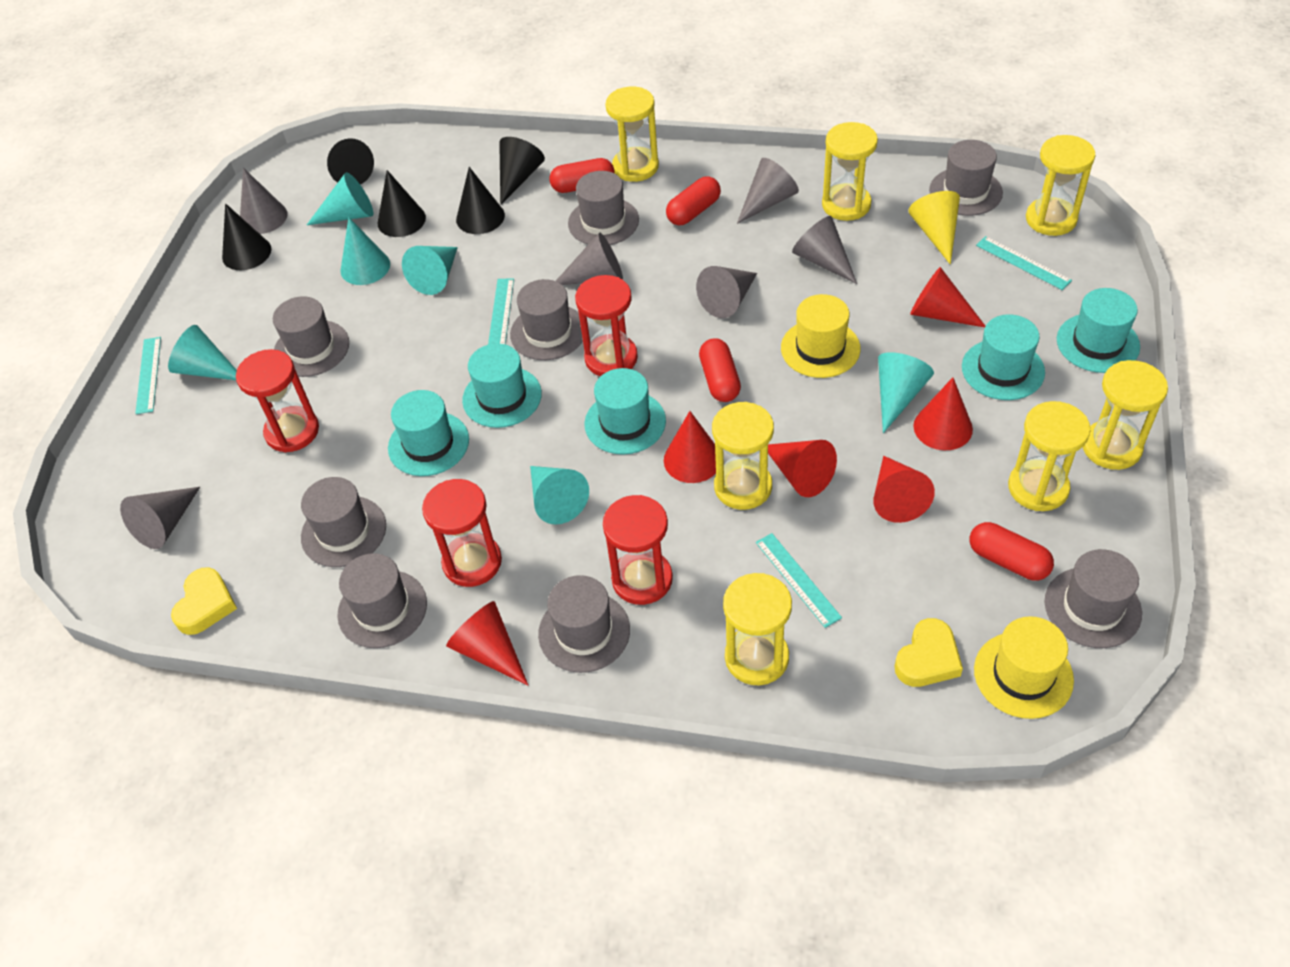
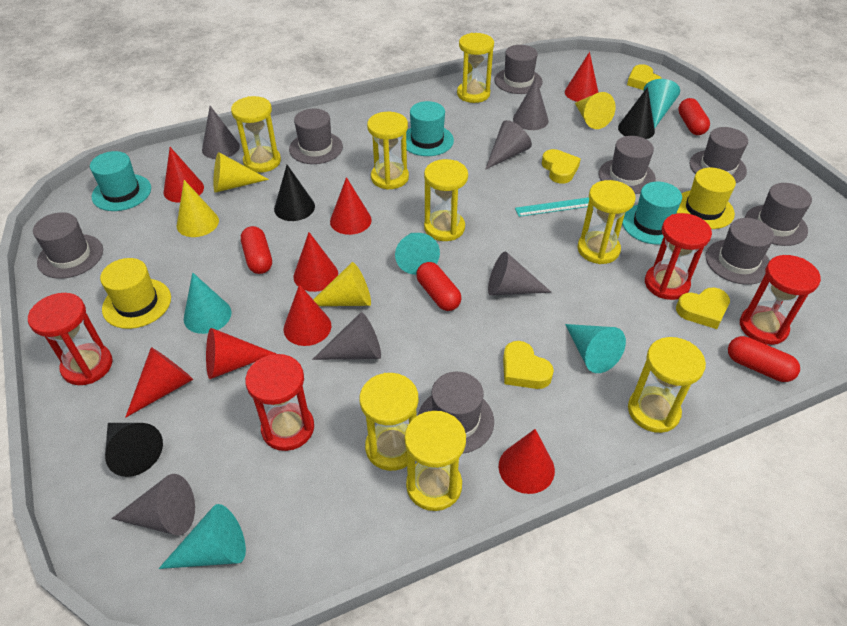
black cone: [222,203,271,270] [327,138,374,184] [378,170,426,237] [456,167,505,234] [499,137,545,205] = 5 -> [105,423,163,477] [274,165,315,221] [618,87,655,139] = 3
red cone: [446,601,528,685] [664,411,716,483] [768,440,837,497] [874,456,935,523] [910,267,985,327] [913,377,973,450] = 6 -> [125,347,193,418] [163,147,204,203] [206,328,276,379] [284,284,331,346] [294,232,338,292] [330,177,372,235] [499,429,555,494] [565,52,599,102] = 8
turquoise cone: [168,325,237,380] [307,172,373,225] [340,217,390,285] [402,246,458,295] [530,466,589,525] [878,352,934,433] = 6 -> [159,504,246,569] [184,272,231,334] [395,233,440,275] [565,324,626,373] [644,79,680,128] = 5
turquoise hat: [388,390,469,476] [462,343,542,428] [584,368,666,455] [962,314,1045,400] [1057,288,1140,373] = 5 -> [90,151,151,211] [406,101,454,156] [622,182,682,245] = 3
turquoise ruler: [135,337,161,414] [488,278,514,345] [756,533,842,628] [976,236,1072,290] = 4 -> [515,197,589,217] = 1
yellow cone: [909,191,960,265] = 1 -> [176,180,219,237] [213,152,269,193] [313,262,371,306] [575,92,615,129] = 4
yellow heart: [171,567,237,635] [894,618,963,687] = 2 -> [503,341,554,389] [542,149,581,184] [627,64,662,90] [676,288,730,329] = 4
yellow hourglass: [605,87,659,182] [712,402,774,510] [723,573,792,686] [822,122,878,221] [1008,401,1090,511] [1026,135,1095,236] [1083,360,1168,470] = 7 -> [231,96,281,173] [360,373,418,471] [367,112,409,190] [404,411,466,511] [424,159,468,241] [457,33,494,103] [577,180,636,264] [628,337,706,433] = 8

